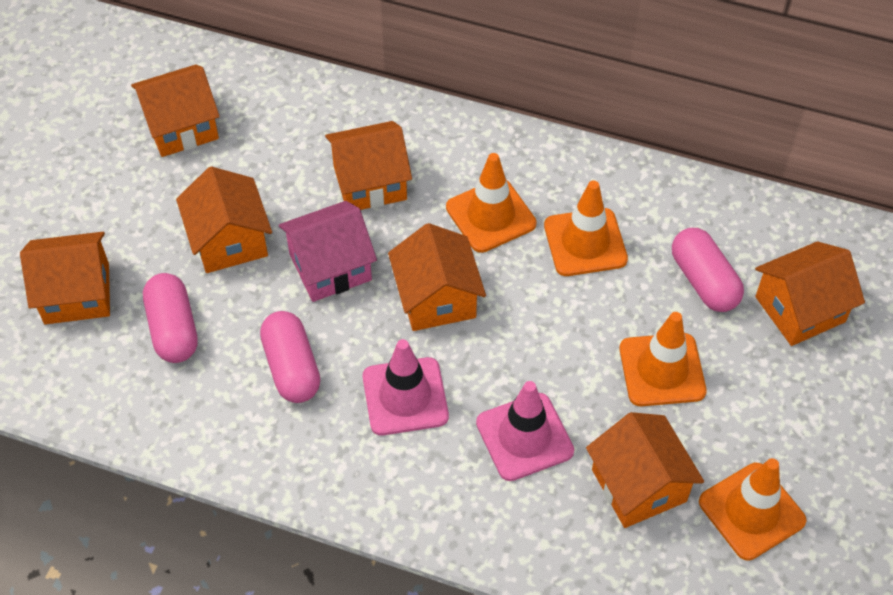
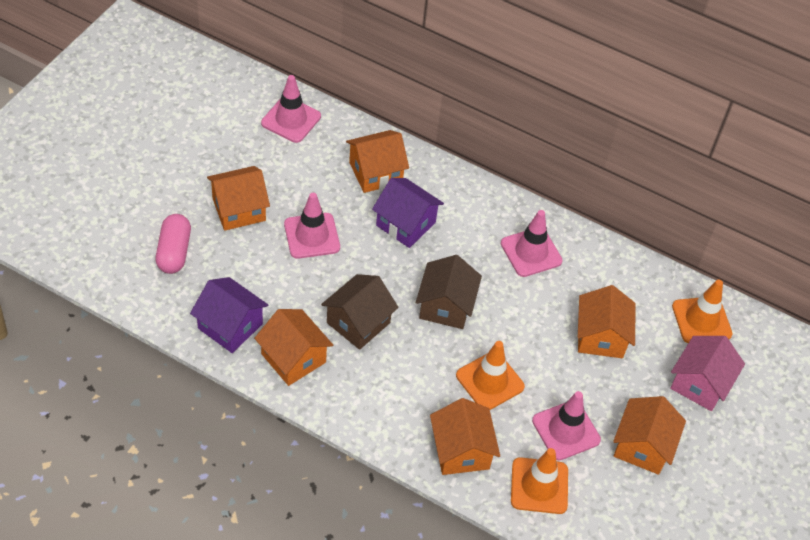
brown house: none = 0 -> [321,274,399,350] [416,255,482,329] = 2
orange house: [20,232,110,324] [131,65,220,157] [176,166,272,273] [325,121,412,210] [388,223,486,331] [586,412,704,528] [755,241,865,346] = 7 -> [207,166,270,231] [254,309,333,386] [346,130,409,193] [430,398,500,475] [577,285,636,358] [613,396,686,475] = 6
orange traffic cone: [446,153,537,253] [544,180,628,276] [619,312,707,406] [699,458,806,561] = 4 -> [456,341,525,410] [511,448,568,514] [672,279,732,343] = 3
pink capsule: [143,273,198,363] [260,311,320,403] [672,228,744,312] = 3 -> [156,214,191,274] = 1
pink traffic cone: [363,339,449,435] [476,381,574,481] = 2 -> [261,75,321,143] [284,193,340,259] [501,210,562,277] [532,391,601,460] = 4
purple house: none = 0 -> [190,277,268,353] [372,178,444,248] = 2

